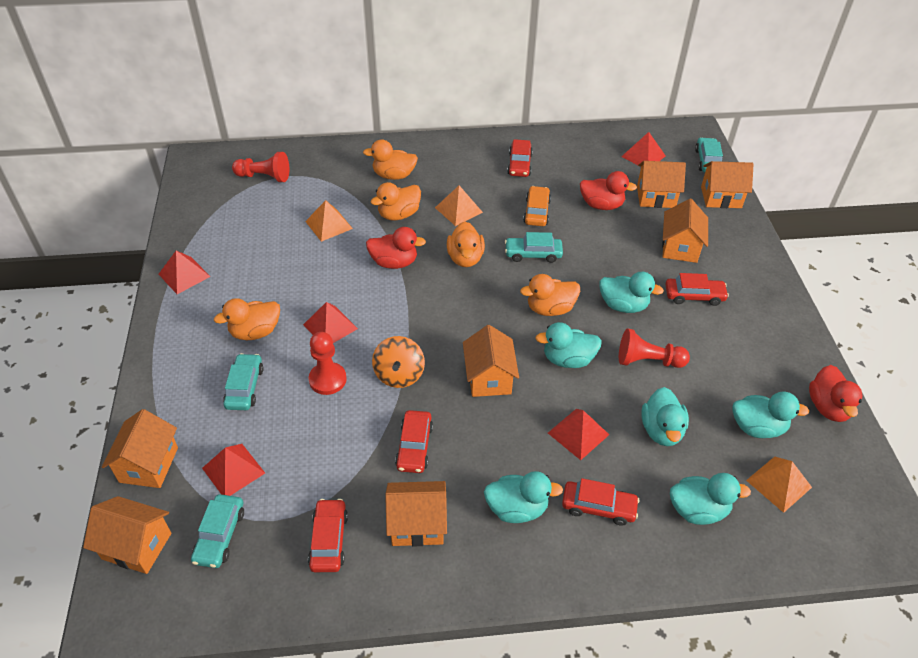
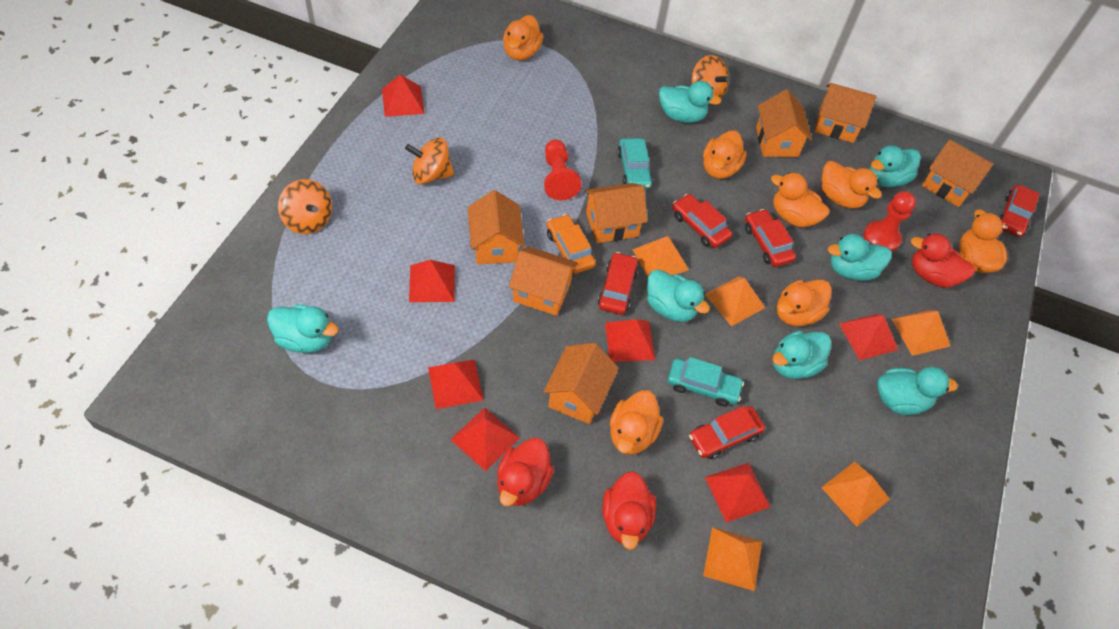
orange duck: [214,298,280,340] [363,139,418,180] [371,182,421,220] [447,222,485,267] [520,274,580,316] = 5 -> [503,15,543,60] [610,390,663,455] [703,131,747,179] [771,172,829,227] [777,280,832,326] [822,161,882,208] [959,209,1007,273] = 7
orange pyramid: [305,200,353,242] [435,185,483,226] [746,456,812,513] = 3 -> [632,236,689,276] [703,527,762,591] [705,277,765,326] [821,462,890,527] [891,310,950,356] = 5
orange spinning top: [372,336,425,388] = 1 -> [278,179,332,234] [405,138,454,184] [692,55,730,104] = 3
red pawn: [232,152,289,182] [309,332,347,395] [619,328,690,368] = 3 -> [544,140,582,200] [864,191,916,252] = 2
red pyramid: [159,251,211,294] [202,444,265,496] [303,302,358,343] [548,409,609,460] [621,132,666,167] = 5 -> [382,74,424,117] [409,260,455,302] [428,359,483,409] [450,408,520,471] [605,319,655,362] [705,463,770,522] [839,314,898,360] = 7
turquoise car: [191,494,244,568] [223,353,264,410] [505,232,563,263] [695,137,723,172] = 4 -> [617,138,653,189] [668,357,744,406] = 2
turquoise duck: [484,471,563,523] [535,322,602,368] [599,272,664,313] [641,387,689,446] [670,473,751,525] [732,392,809,438] = 6 -> [267,305,338,353] [647,269,710,322] [659,81,721,123] [772,331,832,379] [828,234,892,281] [870,146,921,187] [877,367,958,415] = 7

